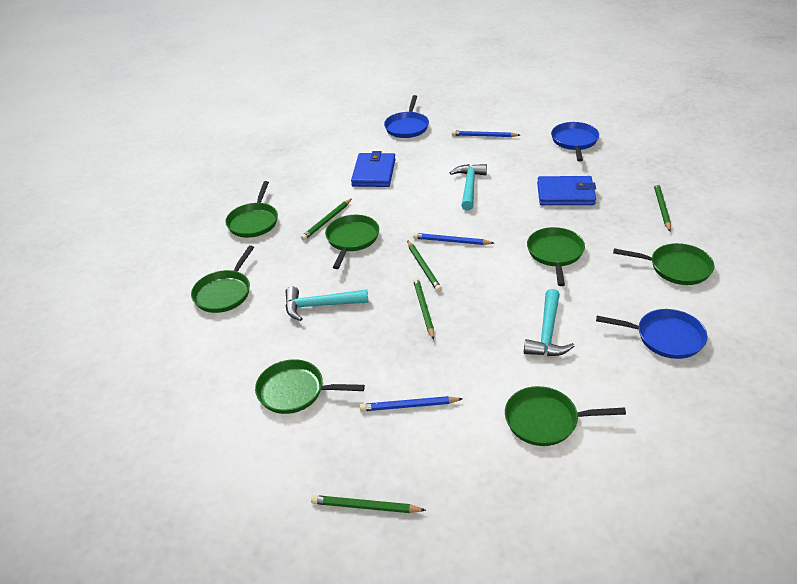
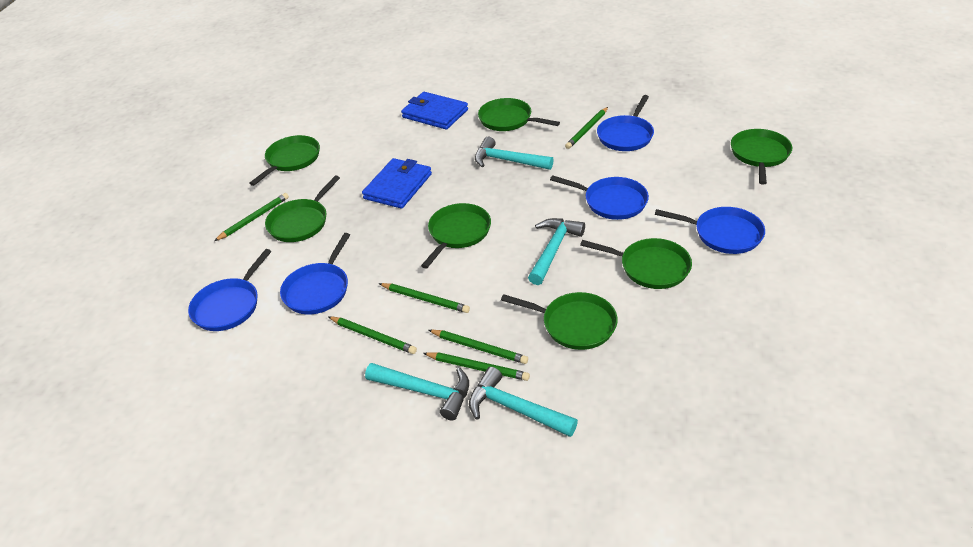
blue pan: [384,95,429,138] [551,122,599,162] [596,309,707,359] = 3 -> [188,249,271,331] [280,233,350,314] [550,175,649,220] [597,95,654,151] [655,207,765,254] = 5
blue pencil: [360,396,462,411] [413,233,494,245] [452,131,520,137] = 3 -> none = 0
green pencil: [301,199,352,240] [311,495,426,513] [407,240,442,292] [413,277,434,340] [654,183,671,231] = 5 -> [214,193,289,241] [328,316,417,354] [379,283,470,313] [423,352,530,381] [429,330,528,364] [565,107,608,149] = 6
turquoise hammer: [285,287,368,321] [450,164,487,211] [524,289,575,356] = 3 -> [365,363,469,421] [469,367,578,437] [475,137,553,170] [528,218,585,285] = 4

